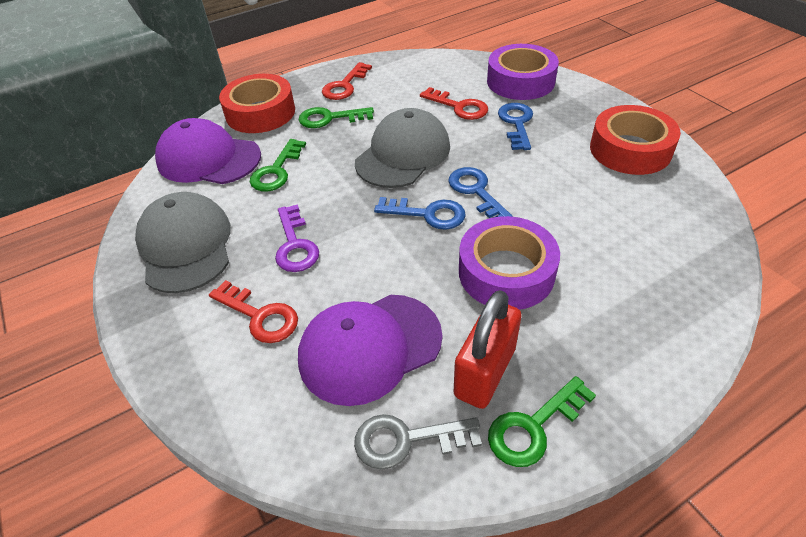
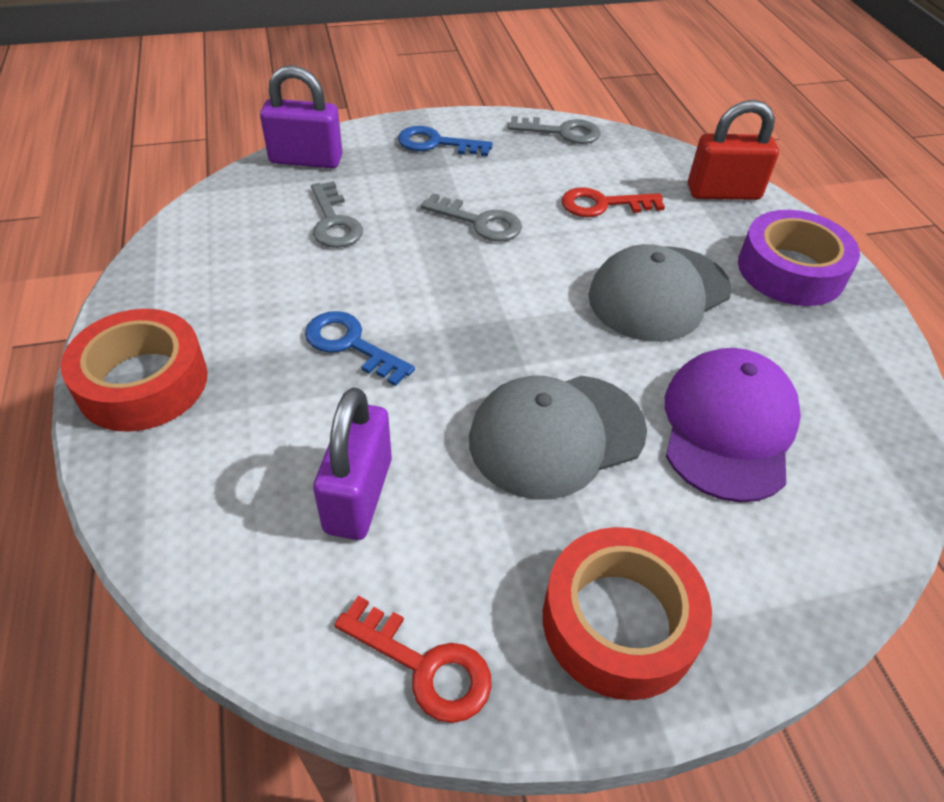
blue key: [374,197,466,230] [448,167,513,218] [498,103,533,150] = 3 -> [305,311,415,386] [398,126,493,157] = 2
green key: [250,139,306,192] [299,107,374,128] [488,376,596,467] = 3 -> none = 0
grey key: [354,414,482,470] = 1 -> [311,181,363,248] [421,193,522,242] [508,116,601,144] = 3
purple cap: [155,118,261,184] [298,295,443,406] = 2 -> [665,348,801,503] = 1
purple key: [275,204,319,272] = 1 -> none = 0
purple padlock: none = 0 -> [260,65,343,168] [313,387,392,540] = 2
purple tape: [459,216,560,310] [487,44,559,100] = 2 -> [738,210,860,306] = 1
red key: [209,280,298,343] [322,62,372,100] [420,87,488,120] = 3 -> [334,596,492,723] [562,187,665,217] = 2

